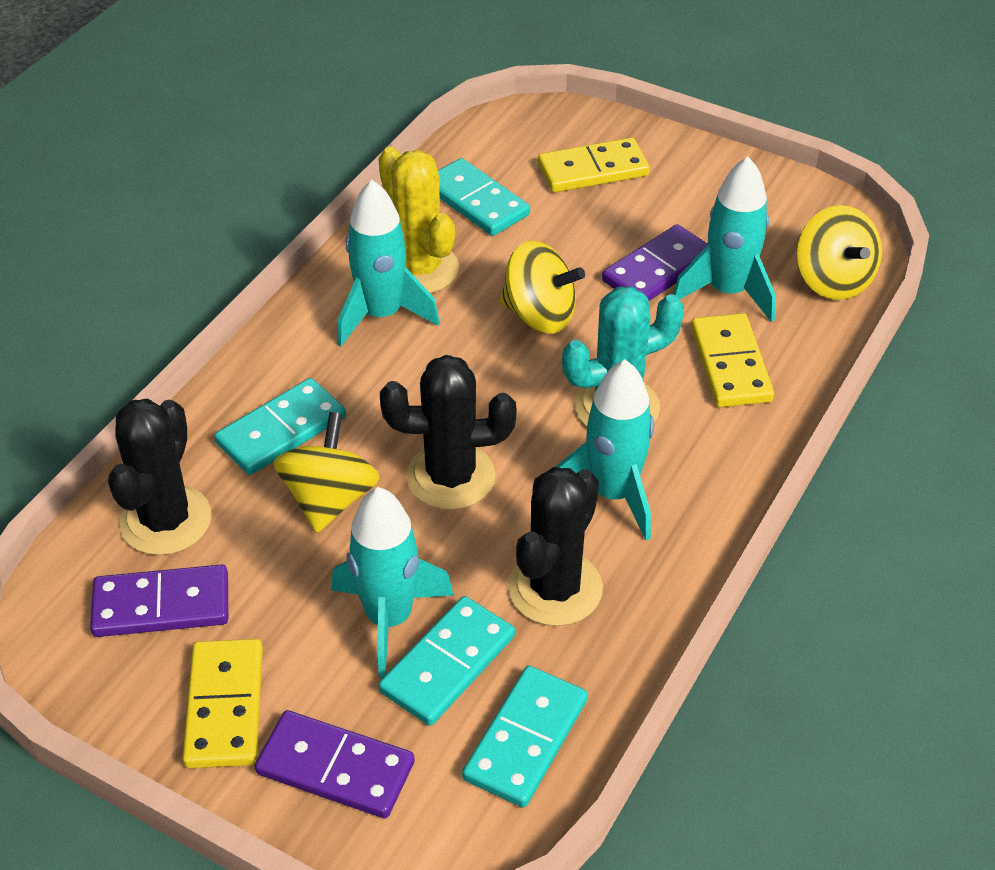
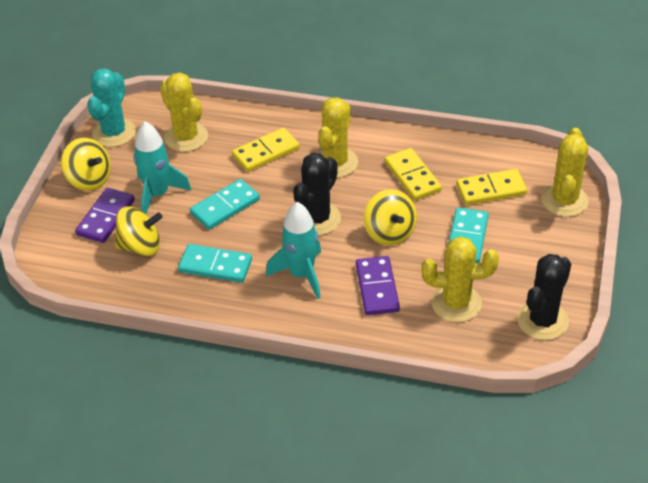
black cactus: [108,399,211,555] [380,355,516,510] [508,467,603,626] = 3 -> [293,153,341,235] [517,254,571,340] = 2
purple domino: [90,564,228,637] [255,710,415,818] [602,224,708,301] = 3 -> [75,188,135,243] [356,256,400,315] = 2
turquoise domino: [214,378,346,475] [379,596,515,726] [438,158,530,236] [462,666,588,808] = 4 -> [178,244,252,283] [190,179,260,230] [448,207,489,263] = 3
turquoise rocket: [331,487,454,678] [337,180,440,347] [555,360,654,540] [673,157,776,322] = 4 -> [134,122,192,214] [266,202,321,299] = 2
yellow cactus: [378,147,459,293] = 1 -> [160,72,208,152] [318,97,358,178] [421,236,499,322] [541,128,589,217] = 4

